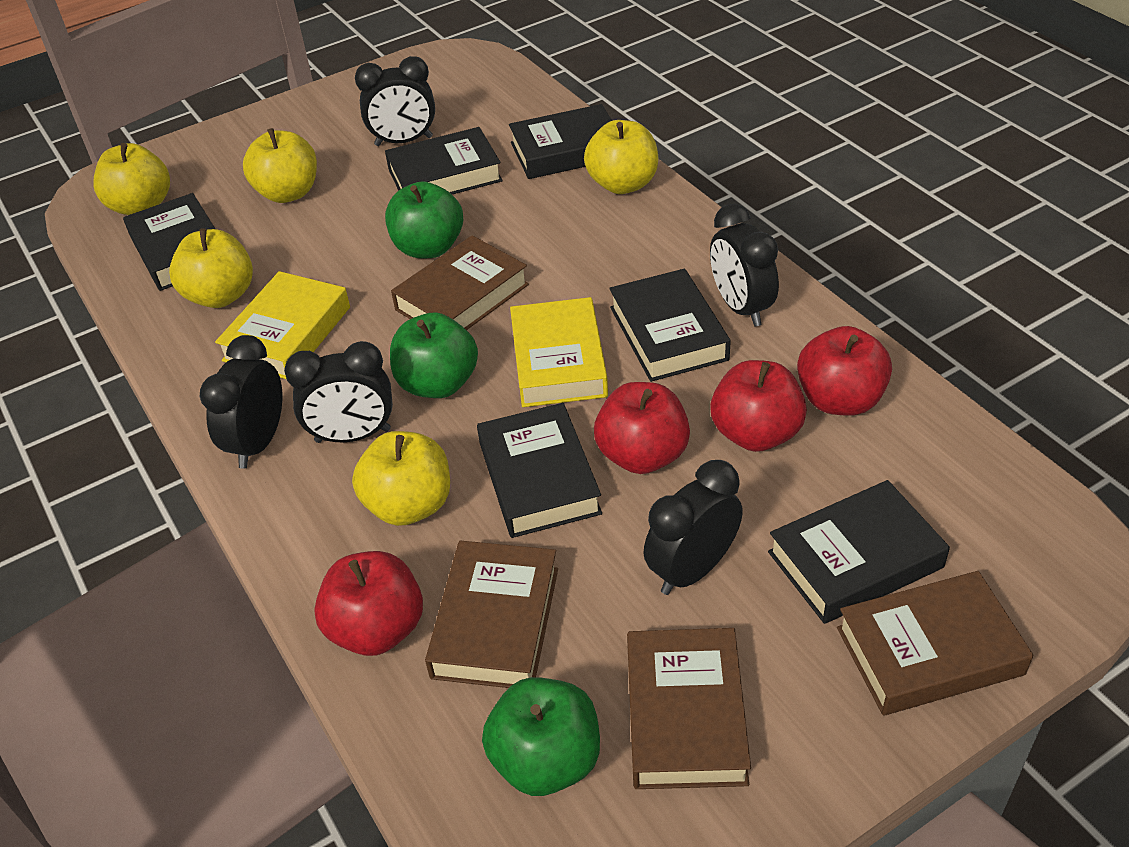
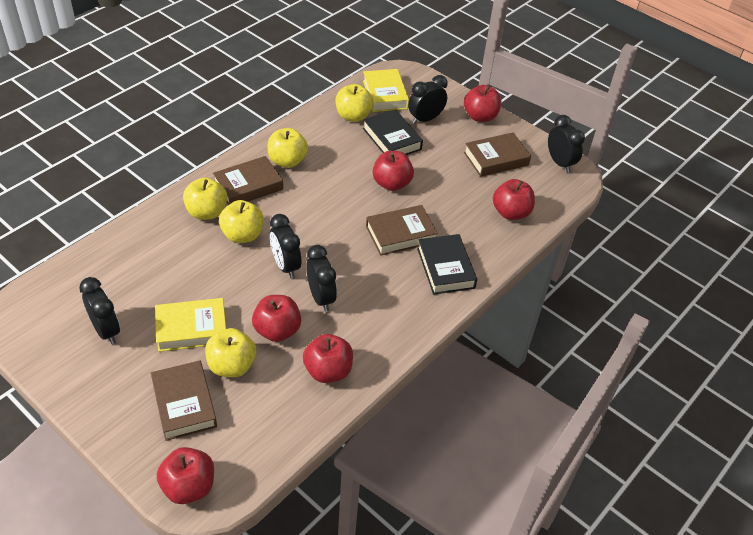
black book: [123,193,215,291] [385,127,503,194] [477,403,602,538] [509,104,612,179] [609,269,731,382] [768,480,950,624] = 6 -> [363,109,423,155] [417,234,477,295] = 2
green apple: [385,181,463,259] [390,313,478,398] [482,677,600,796] = 3 -> none = 0
red apple: [314,551,423,656] [594,382,690,474] [710,360,807,452] [797,326,892,416] = 4 -> [157,447,214,504] [252,295,301,342] [303,334,353,383] [373,151,414,191] [464,85,501,122] [493,179,535,220] = 6

